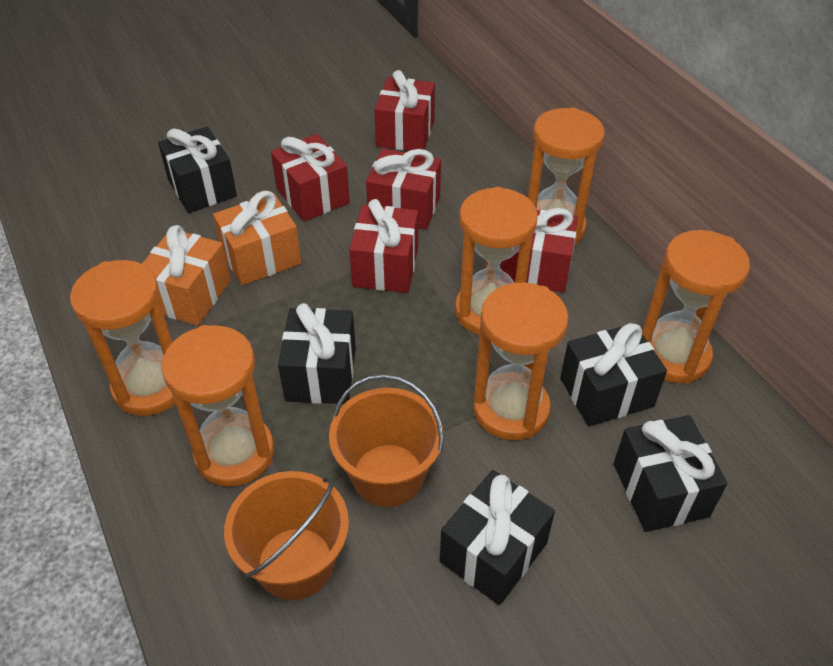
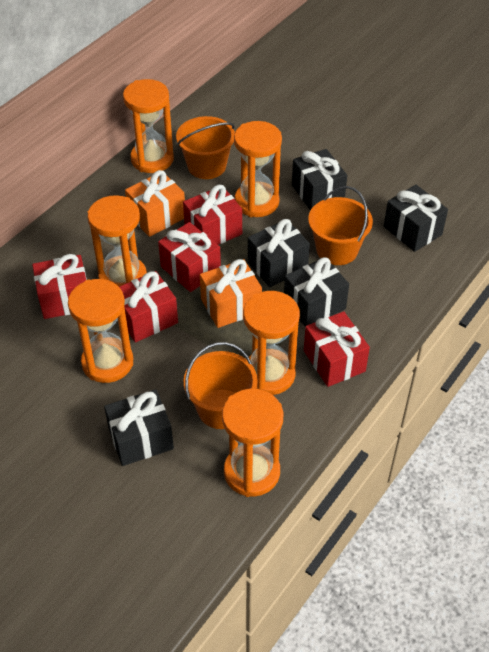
orange bucket: [224,471,349,600] [329,374,444,507] = 2 -> [176,116,235,179] [183,342,258,429] [308,186,373,265] = 3

